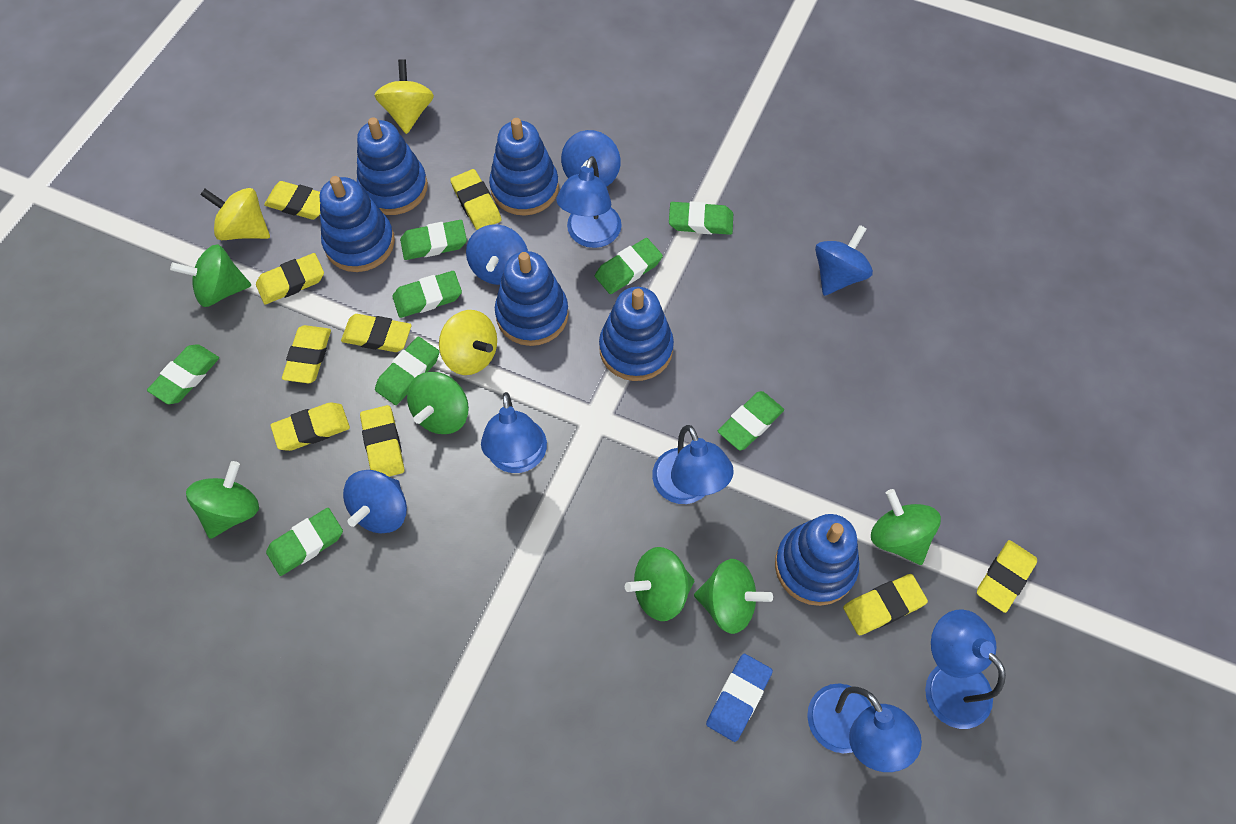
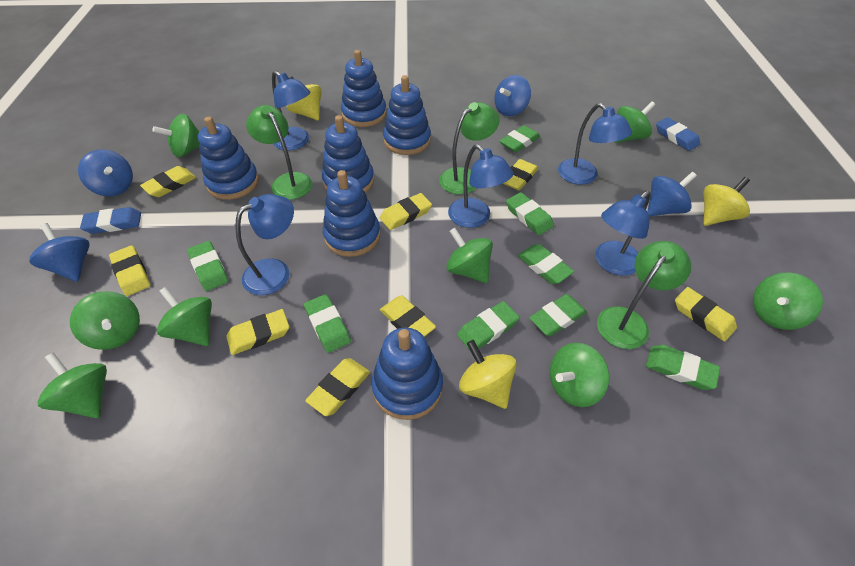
blue eraser: [706,654,773,742] = 1 -> [80,207,141,234] [656,117,700,151] = 2
green lamp: none = 0 -> [246,105,312,200] [439,102,499,194] [597,241,691,349] = 3
green spinning top: [170,245,252,307] [186,461,259,539] [407,372,469,434] [625,547,694,621] [694,559,773,634] [871,489,941,565] = 6 -> [38,352,107,418] [70,291,140,350] [153,114,200,157] [157,287,212,346] [446,228,493,283] [550,343,609,407] [614,101,655,143] [753,272,823,330] = 8
yellow eraser: [256,253,324,305] [264,181,320,220] [271,403,350,451] [282,325,331,383] [341,314,412,352] [360,405,404,477] [450,169,502,230] [843,574,928,635] [977,540,1037,613] = 9 -> [109,245,150,296] [140,166,196,197] [226,309,289,355] [305,358,370,416] [380,193,432,230] [380,296,436,337] [503,159,538,190] [675,287,737,342] = 8

